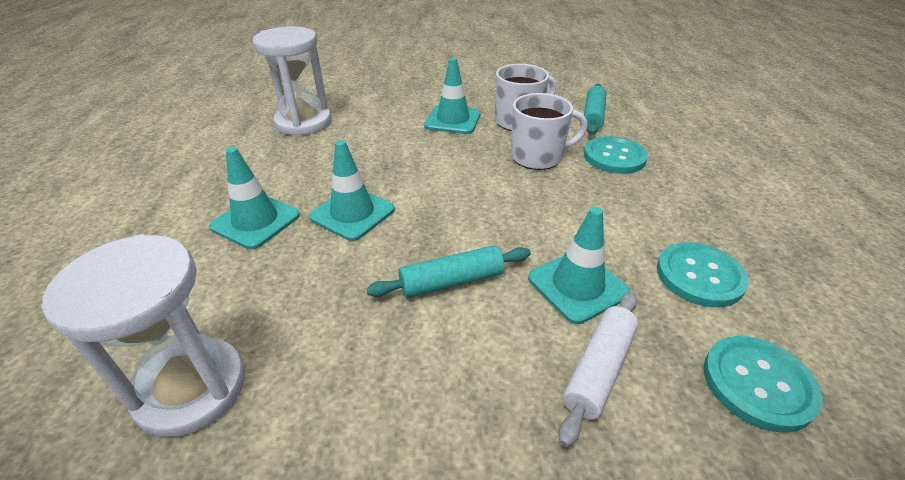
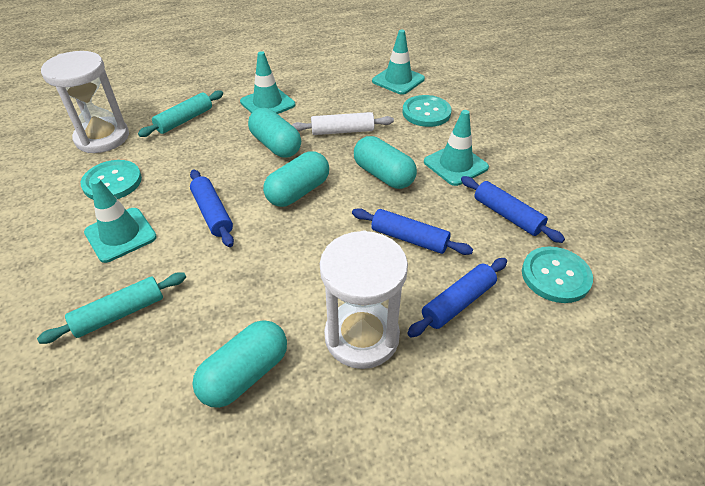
blue rolling pin: none = 0 -> [190,169,234,247] [352,208,473,255] [407,258,507,337] [461,176,565,243] = 4
turquoise capsule: none = 0 -> [192,320,287,408] [248,108,301,158] [263,152,329,207] [354,136,417,189] = 4
white mug: [495,64,556,131] [511,93,587,170] = 2 -> none = 0

